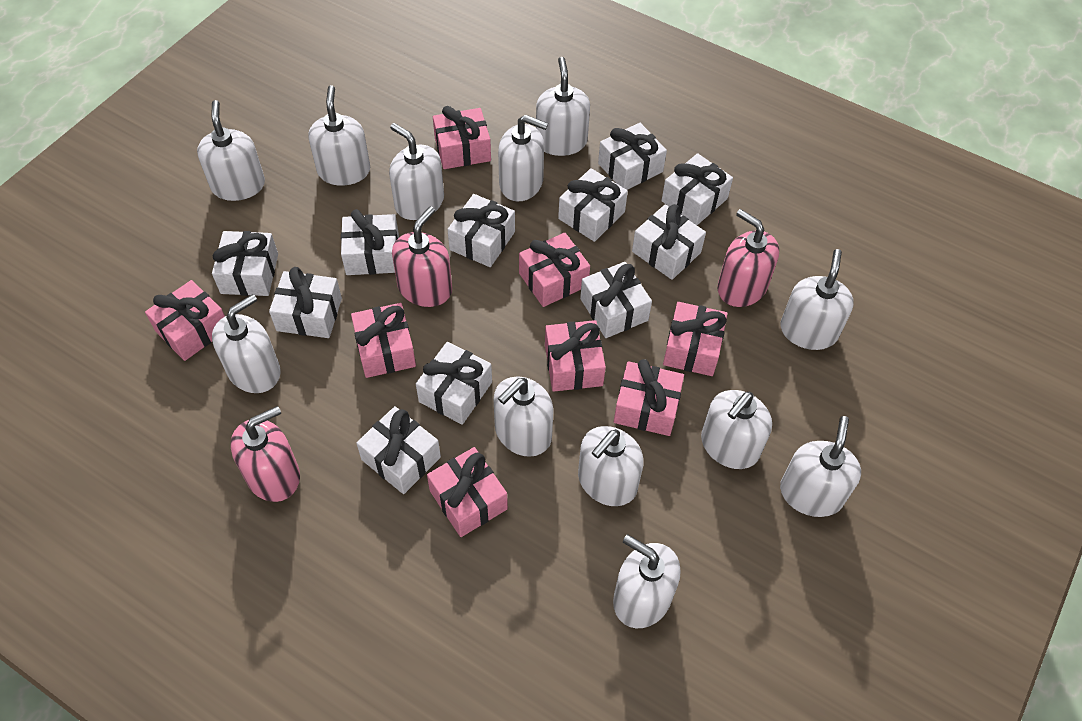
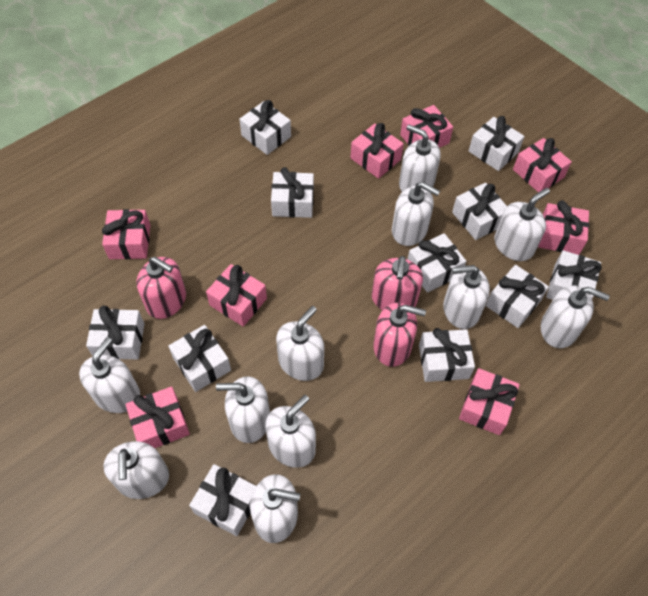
white soap dispenser: [197,100,265,201] [212,294,281,393] [308,85,370,186] [389,123,444,220] [494,376,554,457] [498,115,548,201] [536,57,590,156] [578,426,644,506] [613,534,681,628] [701,390,772,469] [780,249,854,350] [780,416,861,517] = 12 -> [79,337,140,413] [103,441,169,499] [216,376,270,443] [250,474,300,543] [265,395,316,468] [276,306,324,381] [392,182,440,246] [399,125,441,192] [443,265,490,329] [494,188,550,261] [541,285,610,348] = 11

